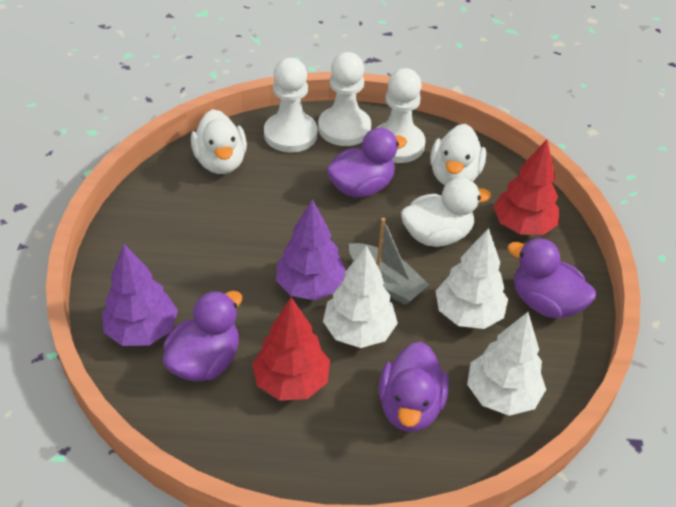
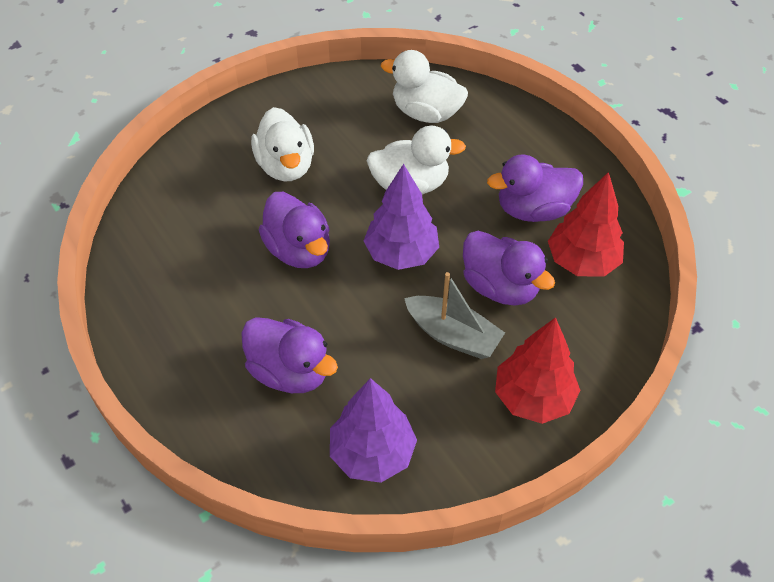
white pawn: [264,58,318,152] [318,52,371,146] [377,68,426,163] = 3 -> none = 0
white tree: [323,245,398,348] [436,228,508,329] [467,312,546,416] = 3 -> none = 0

